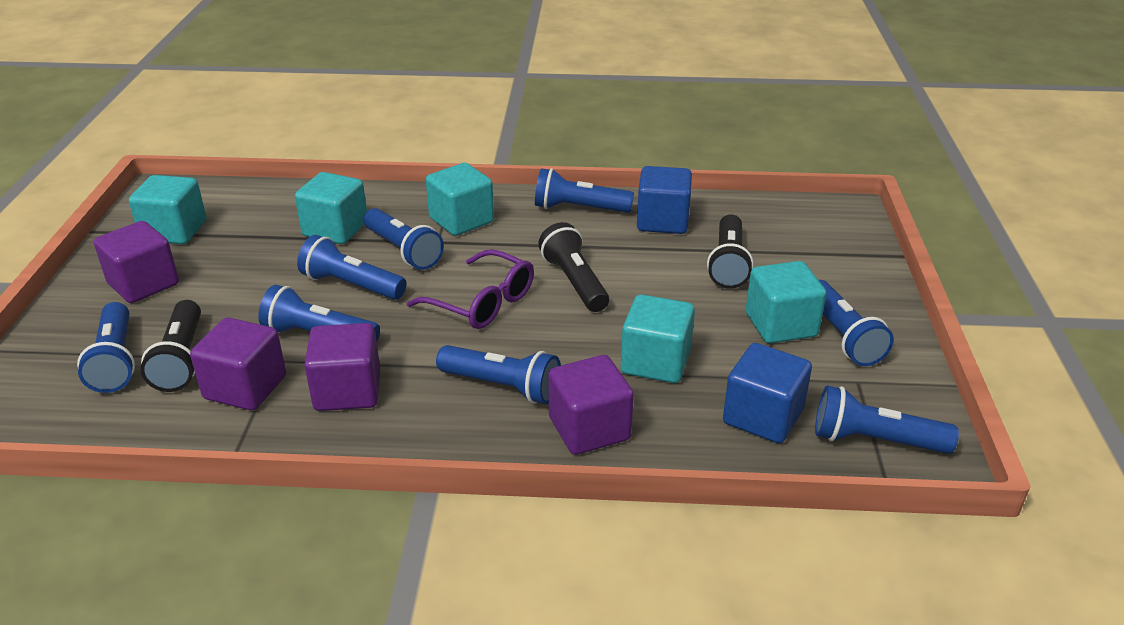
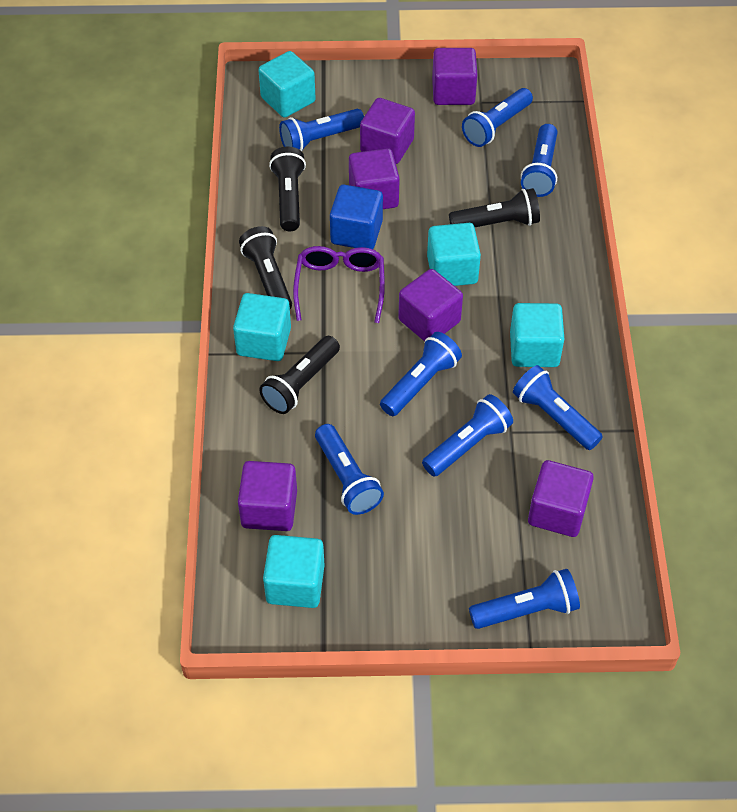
black flashlight: [141,300,201,392] [538,222,609,312] [707,214,754,289] = 3 -> [239,226,292,309] [259,336,340,414] [269,147,306,231] [449,188,540,227] = 4
blue cube: [637,166,692,234] [723,343,812,443] = 2 -> [330,185,383,249] = 1
purple cube: [94,221,179,303] [190,318,286,410] [304,323,380,411] [548,355,634,455] = 4 -> [238,461,297,531] [349,148,400,209] [360,98,415,164] [398,269,463,342] [432,48,478,105] [528,460,594,537] = 6

